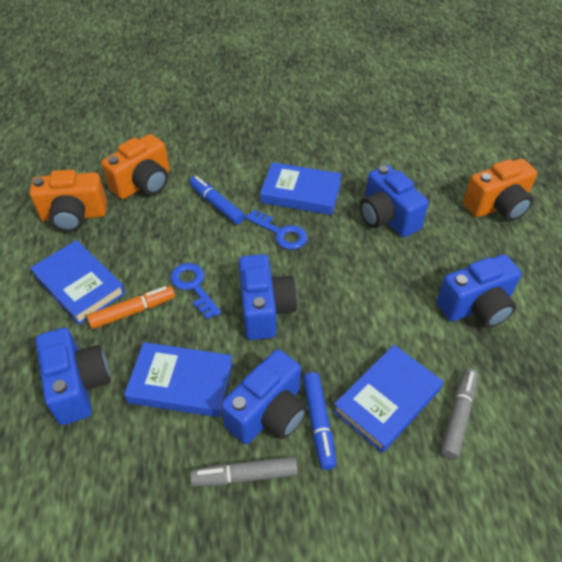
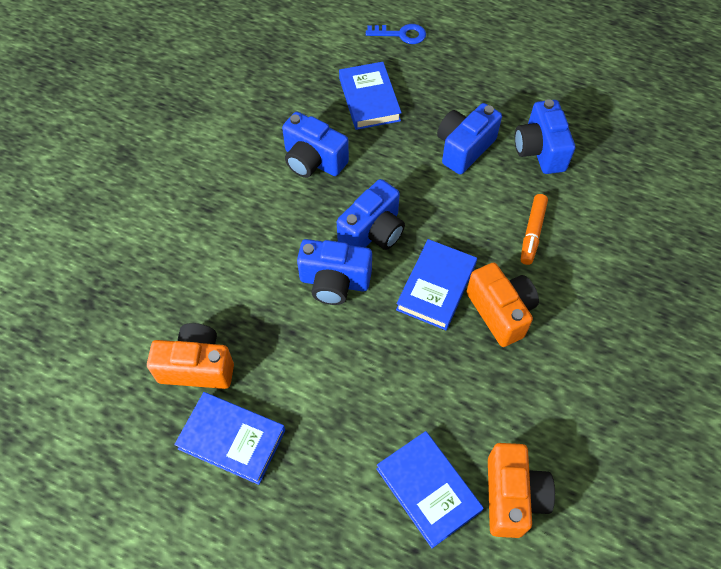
blue key: [170,263,221,319] [245,209,307,250] = 2 -> [366,24,426,44] = 1
blue marker: [189,176,245,224] [303,372,336,470] = 2 -> none = 0
grey marker: [190,456,298,487] [441,368,478,460] = 2 -> none = 0

